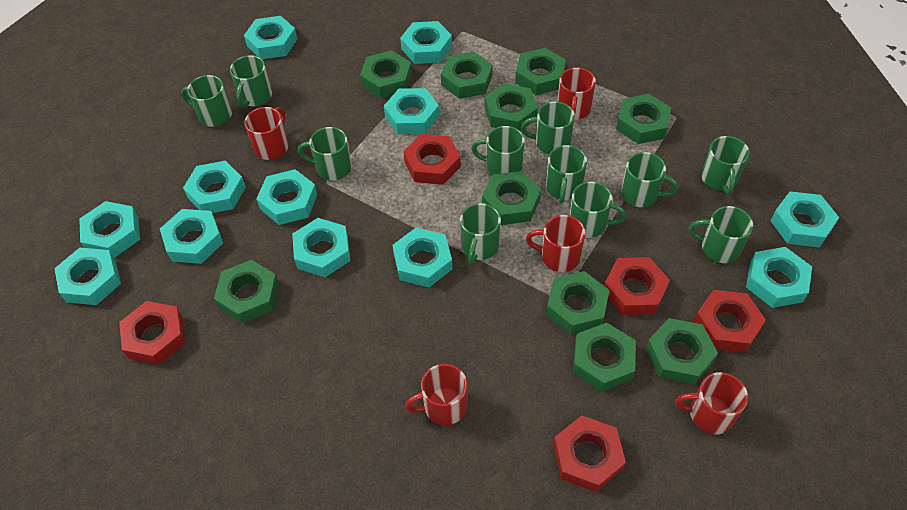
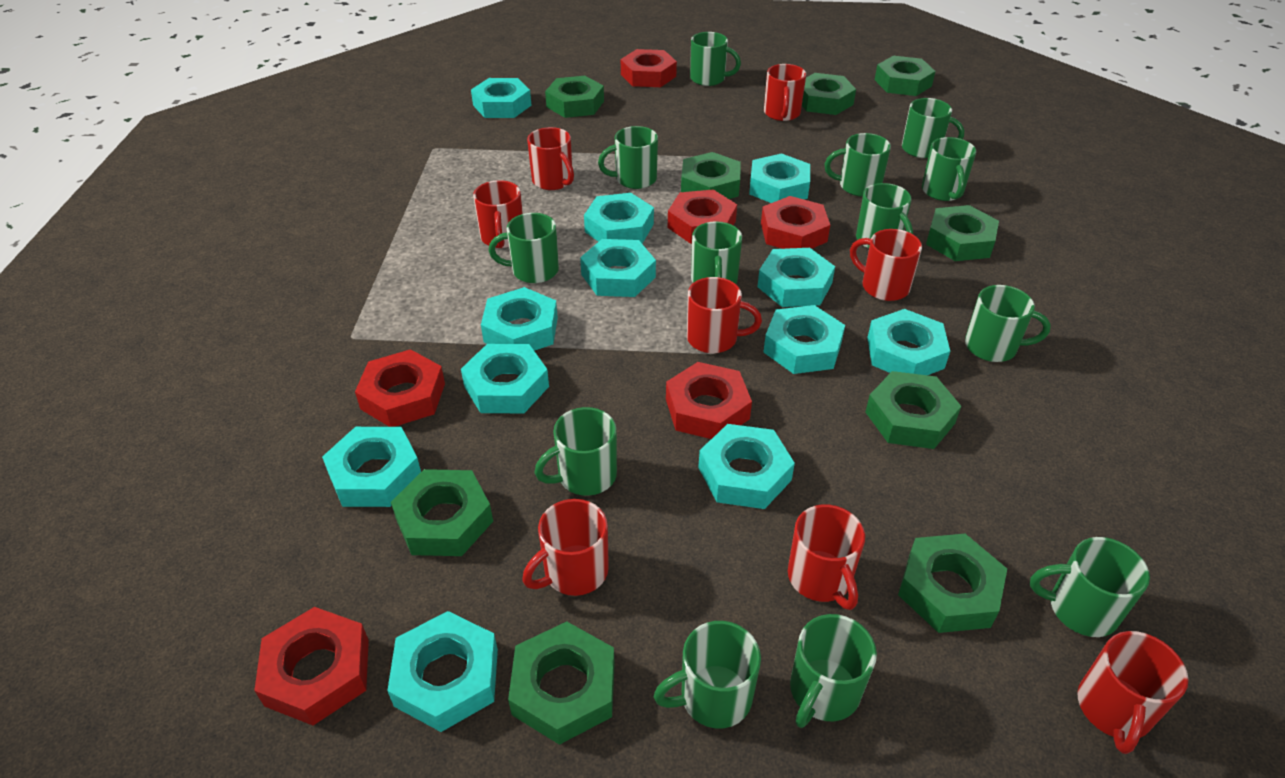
green mug: [181,75,232,127] [230,55,272,108] [298,127,352,181] [460,203,501,264] [471,126,525,175] [521,102,575,154] [546,145,587,204] [569,182,626,238] [621,152,678,207] [689,206,753,263] [701,136,750,194] = 11 -> [489,213,559,283] [534,407,617,496] [598,126,658,189] [653,621,761,728] [690,32,741,86] [691,221,742,284] [790,614,877,728] [825,133,891,197] [856,183,913,249] [902,98,964,158] [922,137,976,201] [965,285,1051,362] [1030,537,1150,637] = 13
green nut: [214,260,279,323] [360,50,412,98] [441,52,493,99] [482,171,541,225] [485,83,538,131] [515,48,566,95] [546,271,609,335] [573,323,636,392] [616,94,671,144] [646,318,718,385] = 10 -> [391,469,493,556] [508,622,615,745] [545,76,604,118] [681,152,741,199] [802,73,856,115] [865,371,961,449] [875,56,935,96] [898,534,1007,633] [926,205,999,261] = 9
red mug: [245,107,288,160] [404,364,467,425] [526,215,585,272] [557,68,596,120] [675,372,748,435] = 5 -> [473,180,523,248] [522,499,609,596] [527,127,574,190] [687,277,762,353] [764,64,806,121] [788,505,865,610] [850,229,922,301] [1077,631,1189,754] = 8
red nut: [119,301,186,365] [403,134,461,185] [553,415,626,492] [604,257,670,315] [693,290,766,353] = 5 -> [254,607,369,726] [355,349,445,427] [621,49,677,87] [666,362,752,439] [668,189,737,244] [761,196,830,249] = 6

